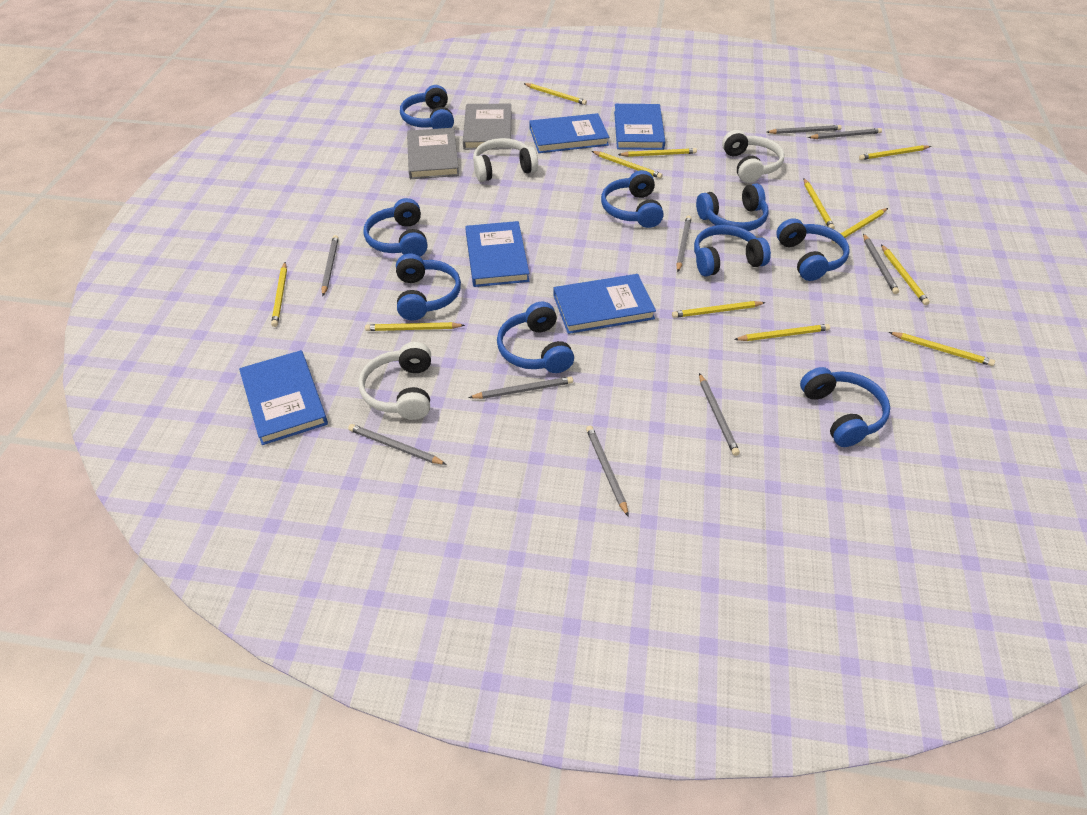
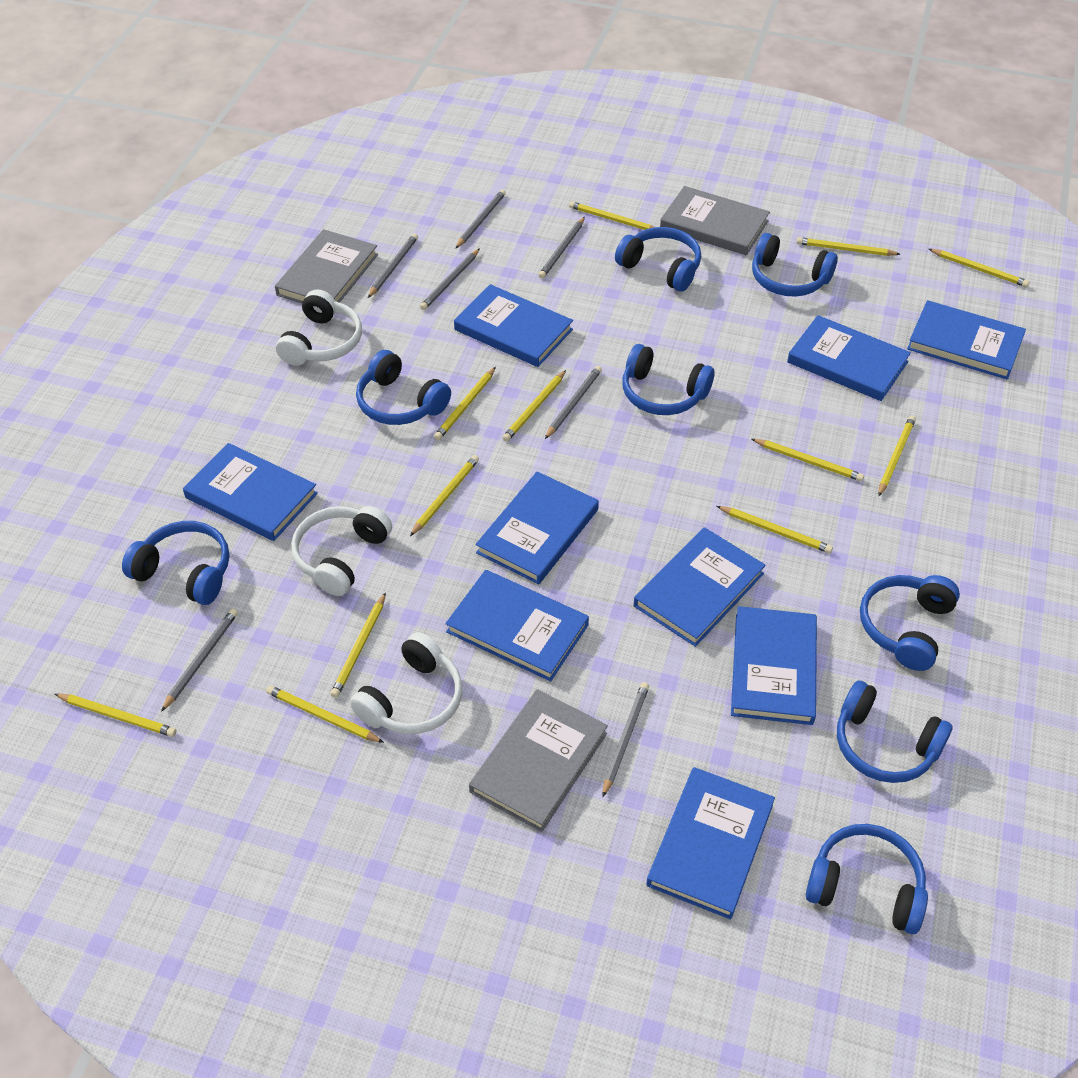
blue book: [239,350,328,445] [465,221,529,287] [529,113,609,153] [553,274,656,334] [614,104,665,150] = 5 -> [183,443,318,541] [445,570,589,681] [454,284,573,367] [475,472,599,584] [634,527,766,647] [646,767,775,919] [731,606,817,725] [787,315,911,401] [907,300,1026,379] = 9
blue headphones: [363,198,428,256] [396,254,461,320] [400,85,454,129] [497,302,574,373] [601,170,664,228] [694,225,771,276] [696,184,769,231] [776,218,850,281] [800,367,890,447] = 9 -> [122,521,229,605] [356,350,451,425] [615,227,701,292] [622,344,714,415] [752,233,838,297] [806,824,928,934] [837,680,953,783] [860,575,960,671] = 8
grey book: [407,128,459,179] [463,104,512,150] = 2 -> [275,229,378,303] [469,689,608,832] [660,186,770,255] = 3
grey pencil: [321,235,339,296] [348,424,447,465] [469,376,573,399] [586,426,629,517] [676,216,692,272] [699,373,740,456] [767,125,842,134] [808,128,882,139] [863,234,899,294] = 9 -> [161,608,238,712] [368,234,418,298] [420,248,480,310] [455,189,506,249] [539,217,585,279] [545,366,602,439] [603,682,649,797] = 7

